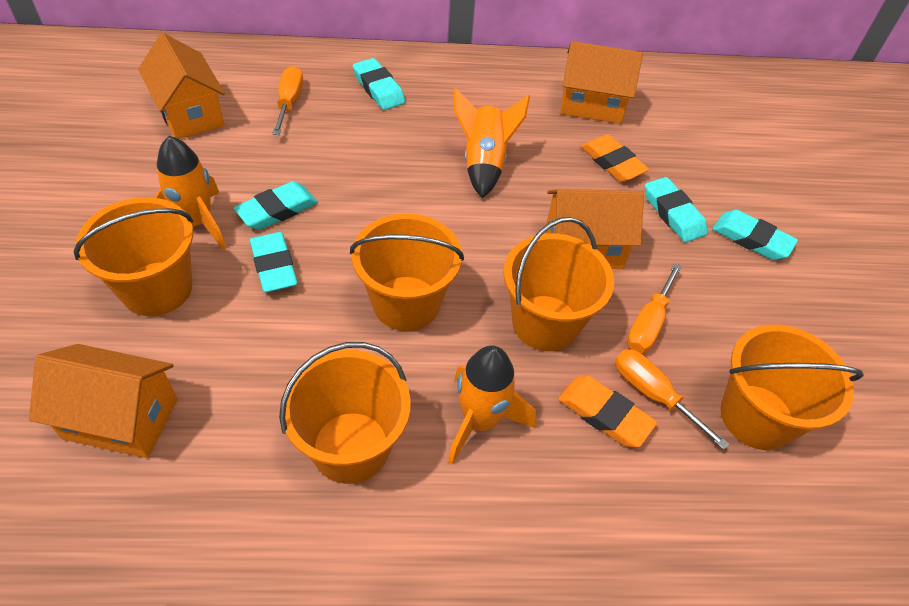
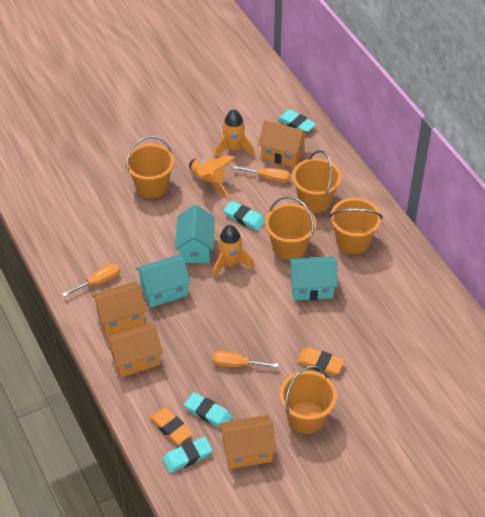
turquoise eraser: [234,181,318,230] [250,232,298,292] [353,58,405,110] [645,177,707,242] [712,210,798,260] = 5 -> [163,437,213,473] [184,392,232,429] [224,201,265,231] [278,109,316,133] = 4
turquoise house: none = 0 -> [135,255,191,308] [175,205,215,263] [289,256,338,300] = 3

